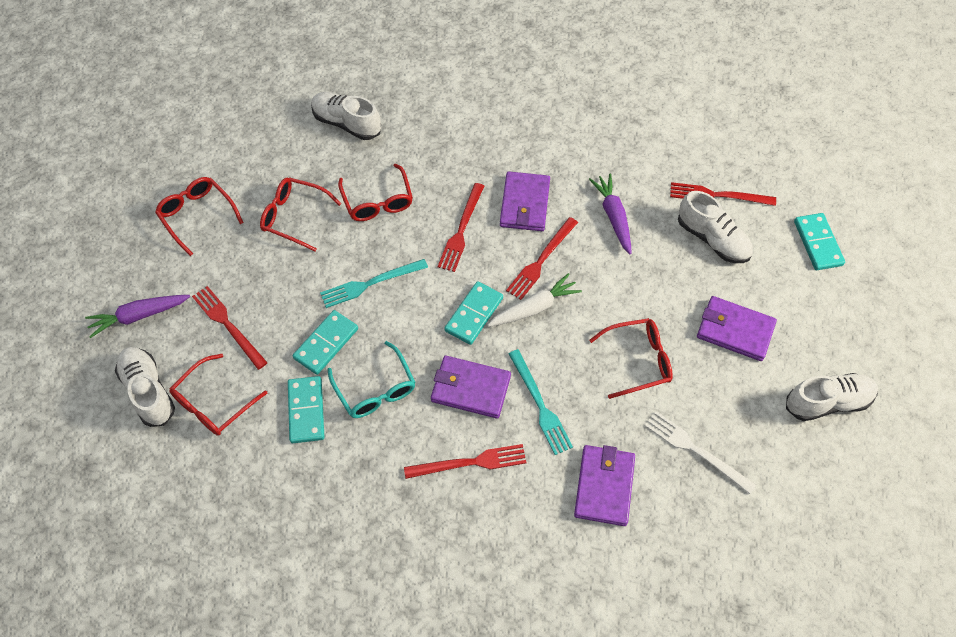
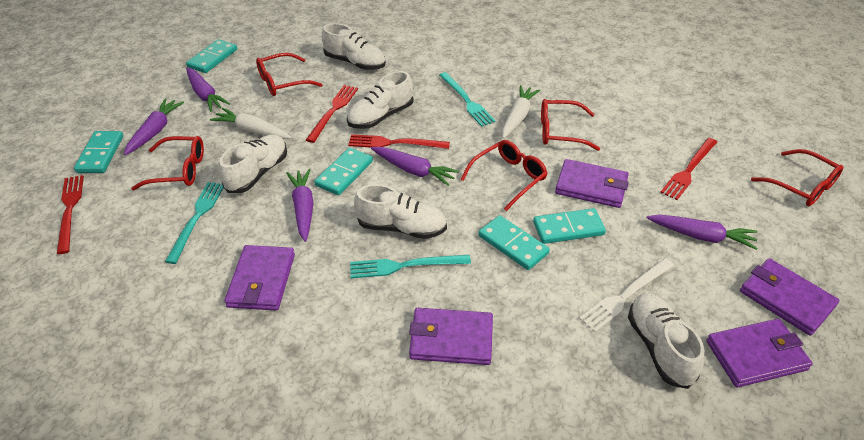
purple carrot: [85,295,190,338] [589,174,632,255] = 2 -> [124,98,184,155] [186,67,230,112] [286,169,314,242] [371,147,459,186] [647,214,758,250] = 5
purple wallet: [431,356,511,419] [500,171,550,231] [574,445,635,526] [697,296,777,361] = 4 -> [225,245,295,311] [409,308,493,365] [555,159,629,208] [706,319,813,387] [740,258,839,336] = 5
red fork: [192,286,268,370] [404,444,526,479] [438,183,484,272] [506,217,578,300] [670,182,776,206] = 5 -> [57,175,84,254] [306,85,358,143] [348,134,450,149] [660,138,717,200] = 4
turquoise domino: [288,376,324,443] [293,310,358,375] [444,281,503,345] [794,213,845,270] = 4 -> [74,131,123,173] [186,39,237,73] [314,148,373,195] [478,215,550,270] [533,208,606,244] = 5
turquoise fork: [320,259,428,308] [508,349,573,455] = 2 -> [165,182,224,264] [350,255,471,278] [439,72,496,127] = 3
turquoise glasses: [327,341,416,418] = 1 -> none = 0
white carrot: [487,273,582,327] = 1 -> [210,108,291,139] [502,85,540,139] = 2
white shoe: [115,347,175,427] [311,92,381,140] [678,191,753,263] [786,373,878,421] = 4 -> [219,134,287,193] [322,23,386,70] [347,71,413,129] [354,184,447,239] [628,293,705,389] = 5

